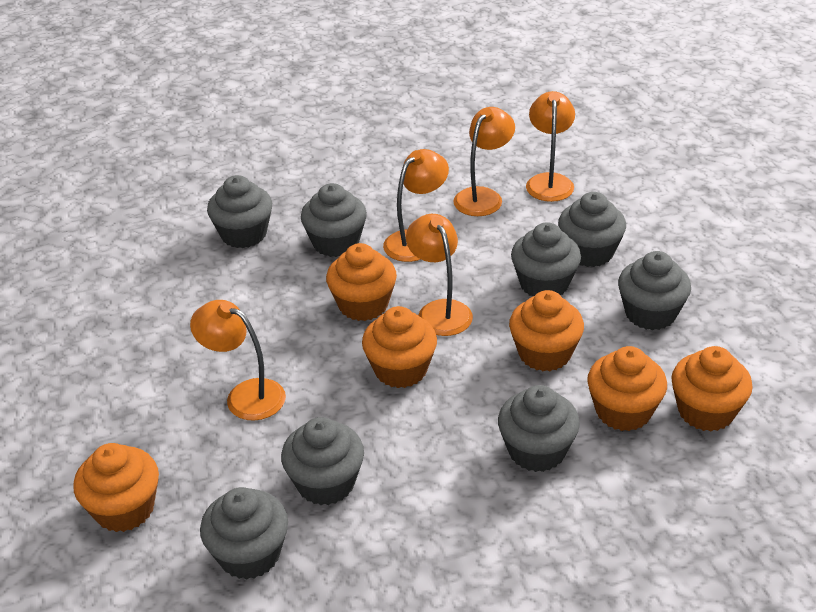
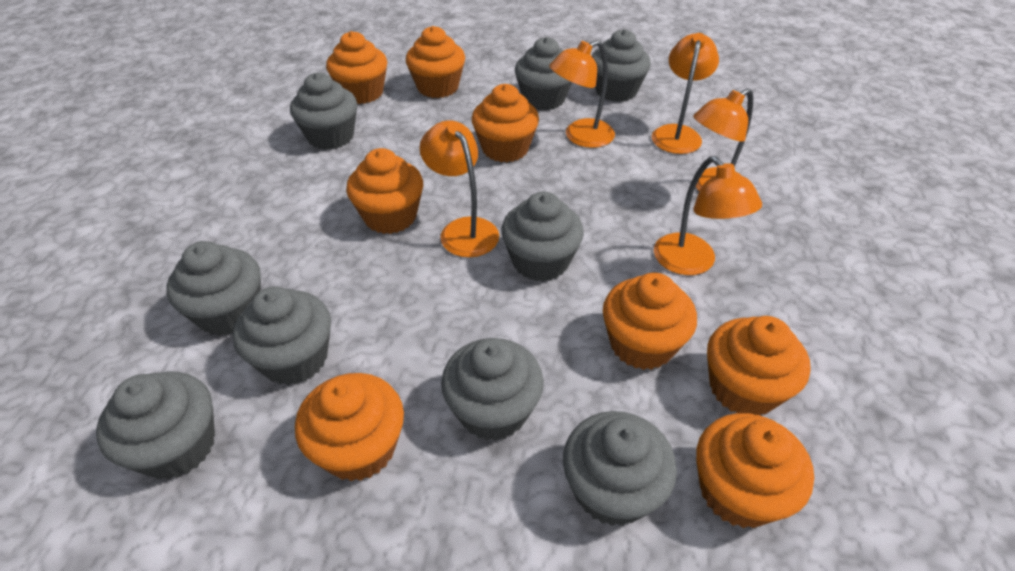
grey cupcake: [200,487,288,580] [207,175,272,248] [281,417,364,505] [301,183,367,257] [498,385,580,472] [511,222,581,296] [558,192,626,267] [618,251,691,330] = 8 -> [96,372,215,480] [166,241,261,336] [233,287,331,385] [290,73,357,150] [441,338,544,441] [501,192,584,282] [515,37,572,110] [563,411,677,526] [592,29,651,102] = 9
orange cupcake: [73,443,159,532] [326,243,397,321] [362,306,437,388] [509,290,584,371] [587,346,667,431] [671,346,753,431] = 6 -> [295,373,404,481] [326,31,387,104] [346,148,423,234] [406,26,465,98] [472,84,539,162] [603,273,697,370] [696,413,814,528] [707,316,811,415] = 8

